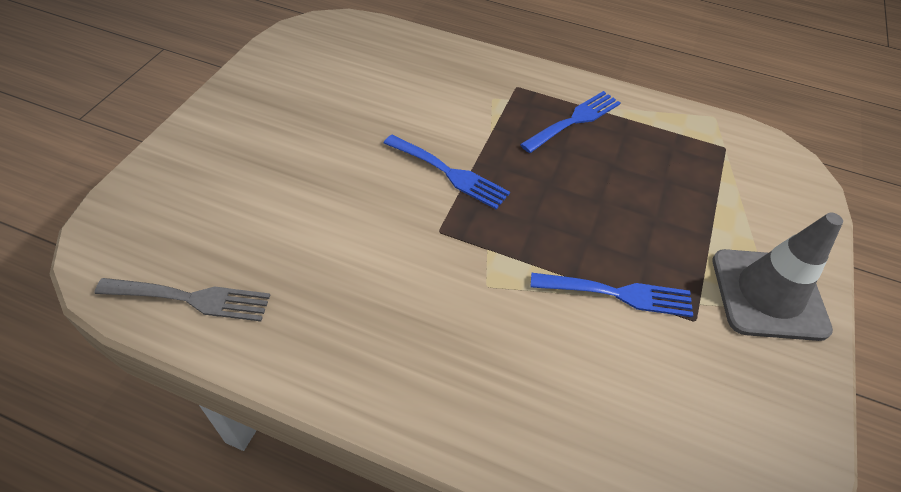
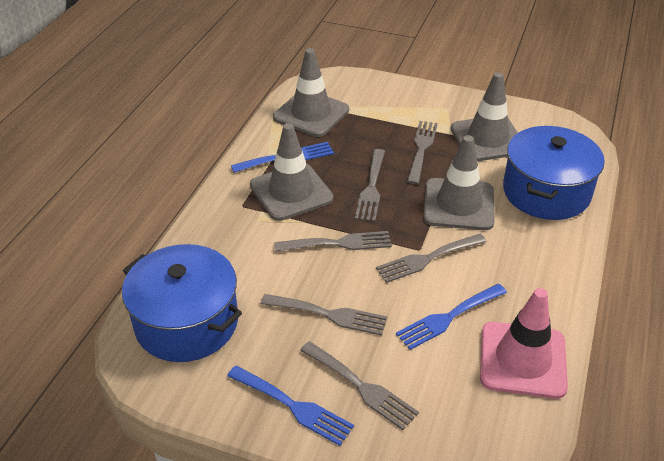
blue pot: none = 0 -> [122,244,242,362] [503,126,605,220] = 2
grey fork: [95,278,270,321] = 1 -> [261,294,387,336] [274,231,392,252] [300,341,419,430] [355,149,385,222] [376,234,487,283] [407,121,438,184] = 6
grey traffic cone: [713,213,843,341] = 1 -> [250,123,333,221] [273,48,349,137] [424,135,495,230] [450,72,518,161] = 4
pink traffic cone: none = 0 -> [480,288,568,399] = 1

